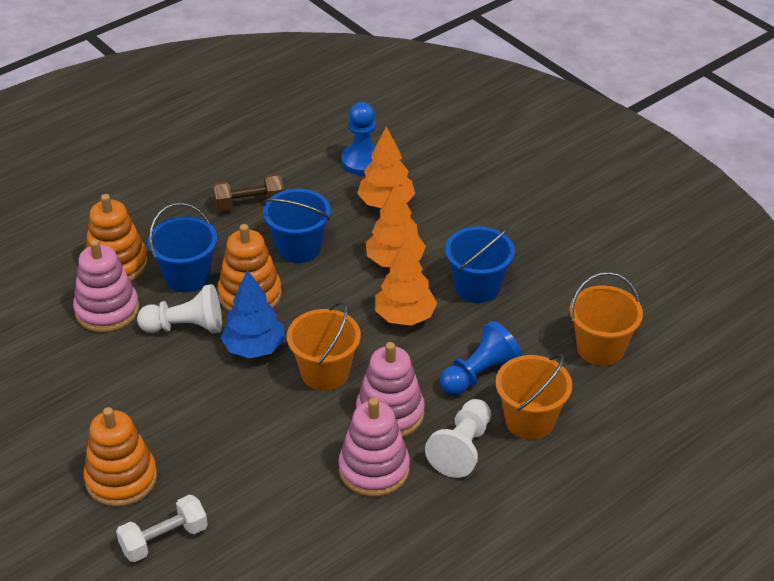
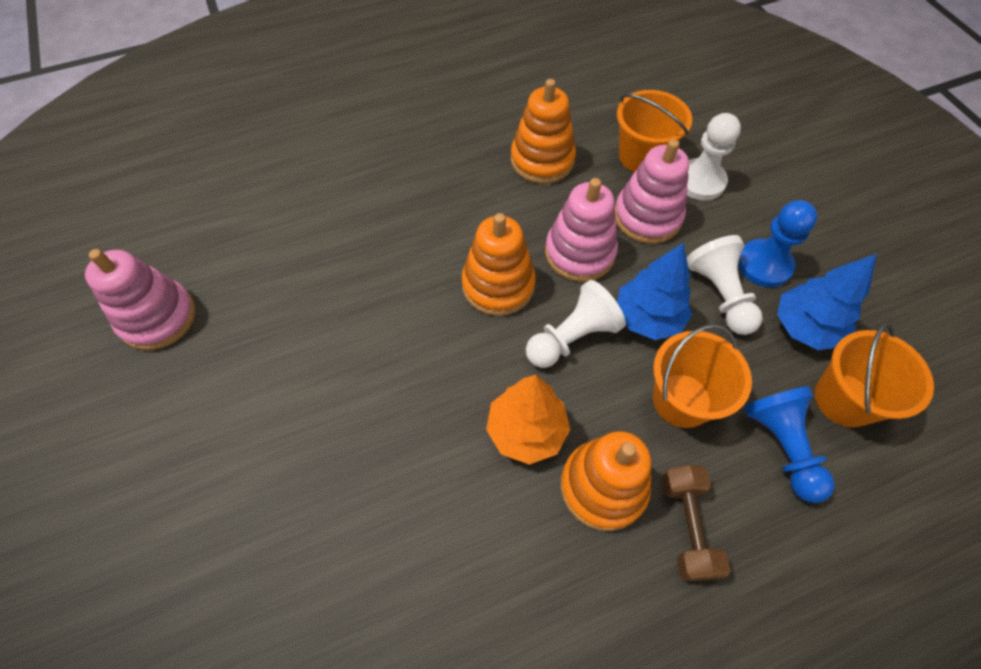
blue bucket: [148,203,217,292] [263,189,331,263] [445,226,515,303] = 3 -> none = 0
blue tree: [221,270,285,359] = 1 -> [617,243,692,340] [777,254,877,350] = 2
orange tree: [357,126,415,208] [366,183,426,267] [375,239,437,326] = 3 -> [486,375,570,465] = 1
white dumbbell: [116,495,208,562] = 1 -> none = 0
white pawn: [137,284,222,334] [425,399,491,478] = 2 -> [526,280,626,368] [687,113,741,200] [687,235,763,335] = 3

